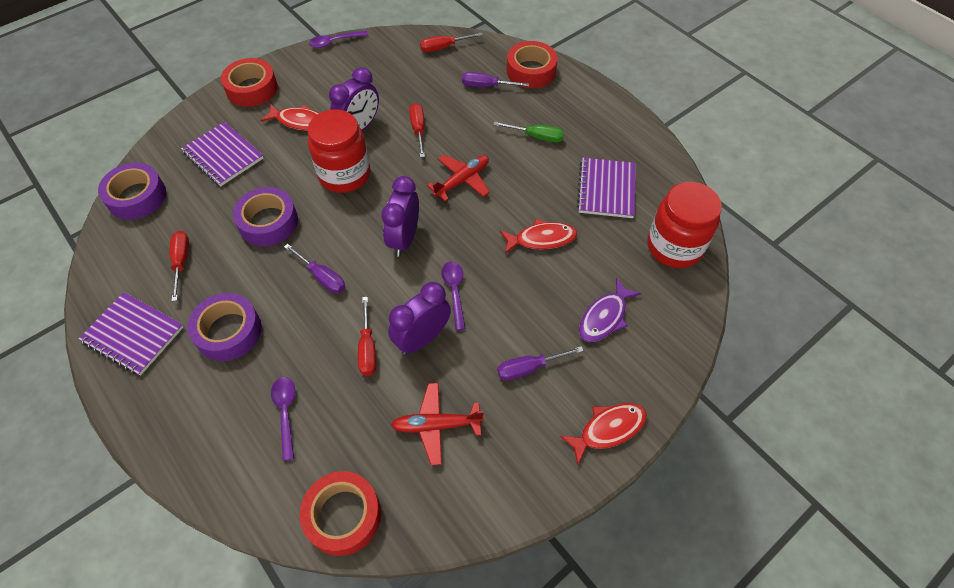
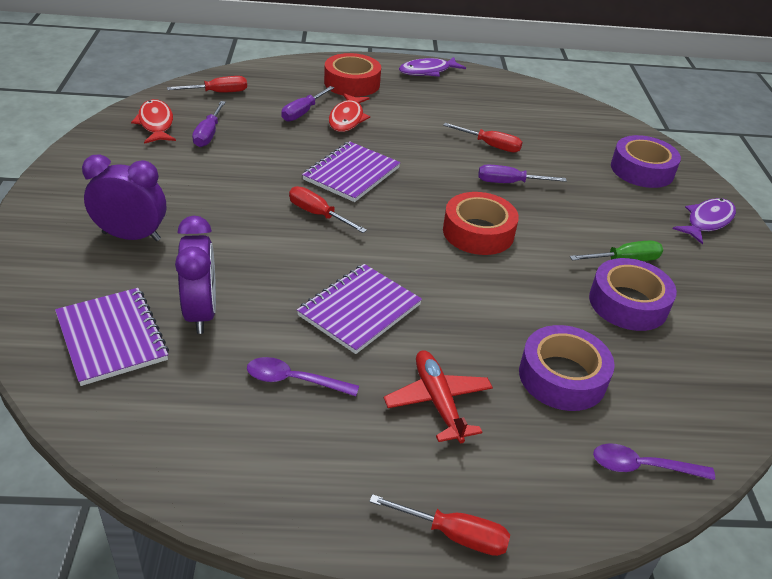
purple clock: [329,67,379,131] [381,176,419,256] [388,282,451,355] = 3 -> [82,155,166,241] [175,216,216,334] = 2
purple fish: [579,277,641,342] = 1 -> [399,57,466,77] [673,198,736,244] = 2
purple spoon: [271,377,295,461] [309,30,368,48] [442,261,466,331] = 3 -> [247,357,359,396] [593,443,715,480] = 2
red fish: [260,104,319,131] [500,219,577,254] [560,403,647,465] = 3 -> [131,99,176,144] [329,93,370,132] = 2
red jar: [307,109,370,193] [648,182,722,268] = 2 -> none = 0
red plane: [391,383,484,465] [427,155,490,202] = 2 -> [384,350,493,443] = 1
red tape: [221,58,278,107] [300,471,381,556] [507,41,558,88] = 3 -> [324,53,381,97] [443,192,519,255] = 2

